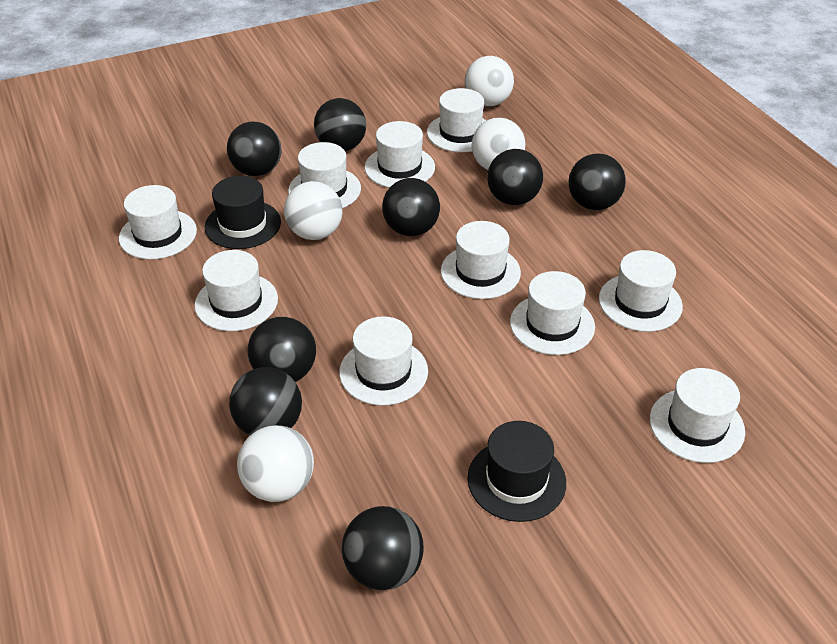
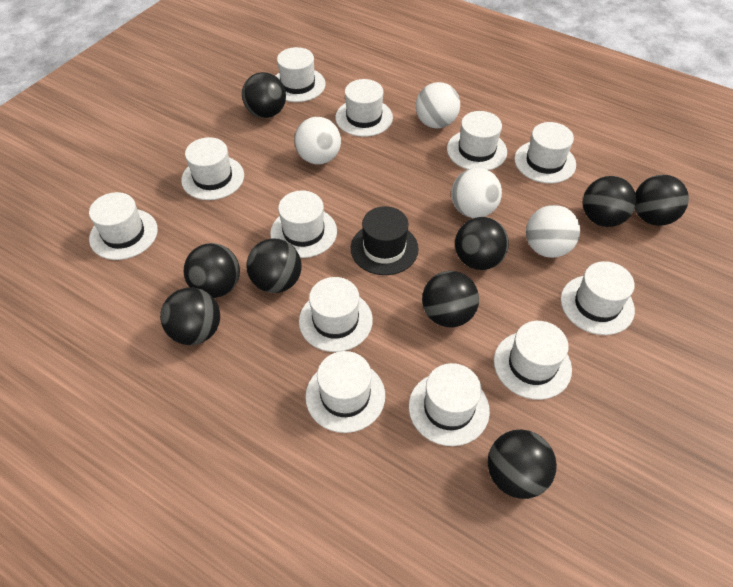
black ball: [227,122,282,176] [229,367,302,435] [247,317,316,382] [314,98,366,151] [342,506,424,590] [382,178,440,236] [487,149,543,205] [569,153,626,210] = 8 -> [160,287,220,345] [184,243,240,298] [242,72,286,118] [246,239,301,293] [422,271,479,327] [455,217,509,270] [488,430,557,499] [583,176,637,227] [635,175,689,226] = 9
black hat: [205,176,281,249] [468,421,566,522] = 2 -> [351,206,419,275] = 1
white hat: [119,185,197,259] [194,250,278,331] [288,142,361,208] [339,316,428,406] [365,121,435,188] [427,88,487,152] [441,221,521,299] [510,271,595,355] [599,250,683,332] [650,368,745,463] = 10 -> [89,192,158,260] [181,137,244,200] [270,191,337,258] [276,47,326,102] [299,277,373,352] [305,351,385,433] [335,79,393,137] [409,363,490,446] [447,111,507,170] [494,321,572,400] [514,122,576,184] [561,261,635,335] = 12

